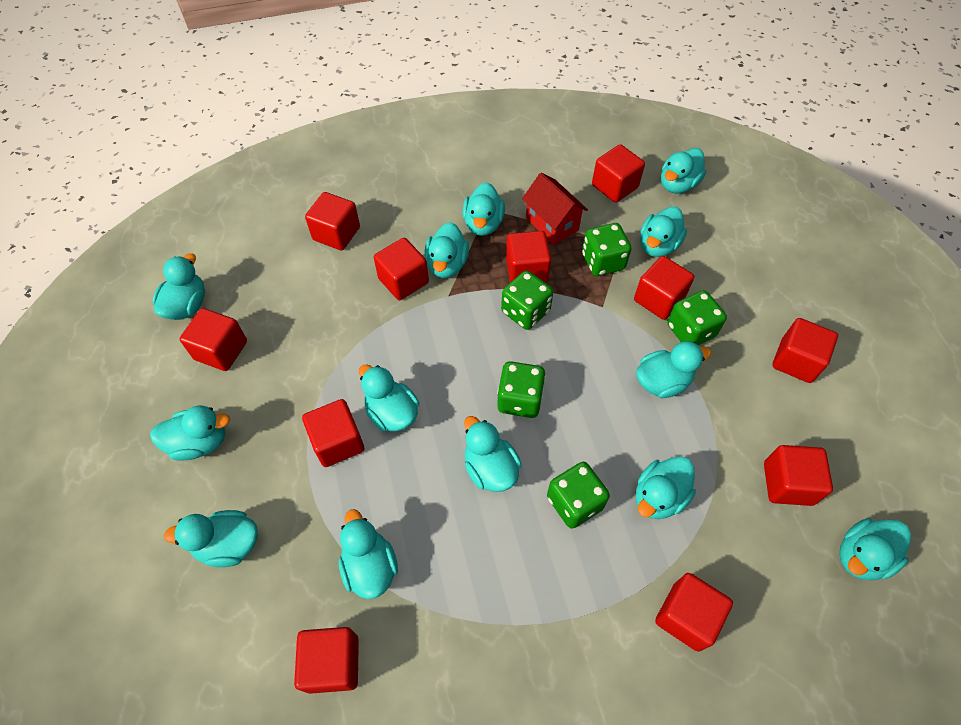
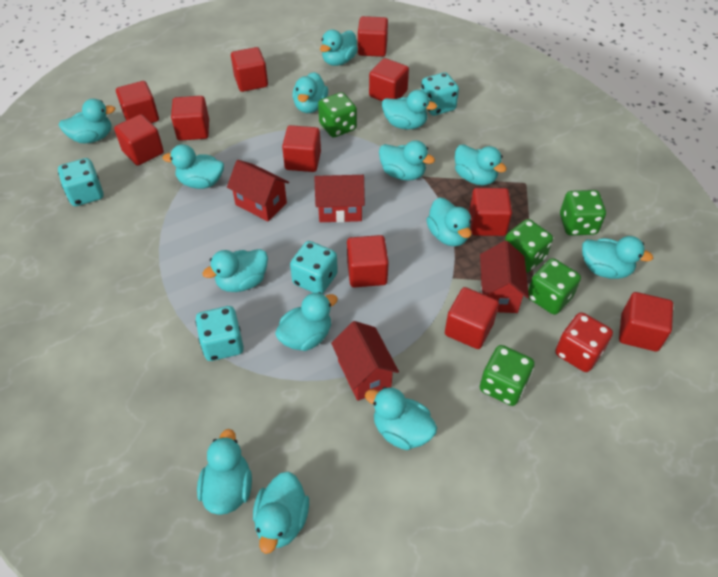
red dice: none = 0 -> [555,312,613,372] = 1
red house: [522,173,588,245] = 1 -> [227,160,289,221] [314,175,365,223] [331,321,399,401] [480,241,529,313] = 4
turquoise dice: none = 0 -> [58,158,103,206] [195,306,244,361] [290,241,338,294] [421,72,459,116] = 4
turquoise duck: [150,406,230,461] [152,253,205,320] [164,510,258,567] [339,509,398,599] [359,364,419,432] [424,222,469,278] [462,182,505,236] [464,416,522,492] [636,341,711,398] [636,456,696,519] [640,206,687,257] [661,148,706,194] [839,518,911,580] = 13 -> [59,99,116,143] [162,144,224,189] [197,429,252,515] [202,249,268,292] [253,471,309,554] [275,292,338,351] [293,72,328,113] [320,29,358,66] [365,387,437,450] [379,140,435,181] [382,90,437,129] [426,197,472,246] [455,144,507,185] [582,236,653,279] = 14

